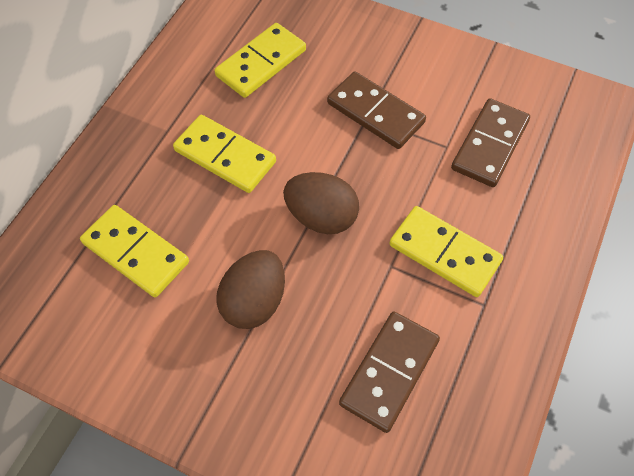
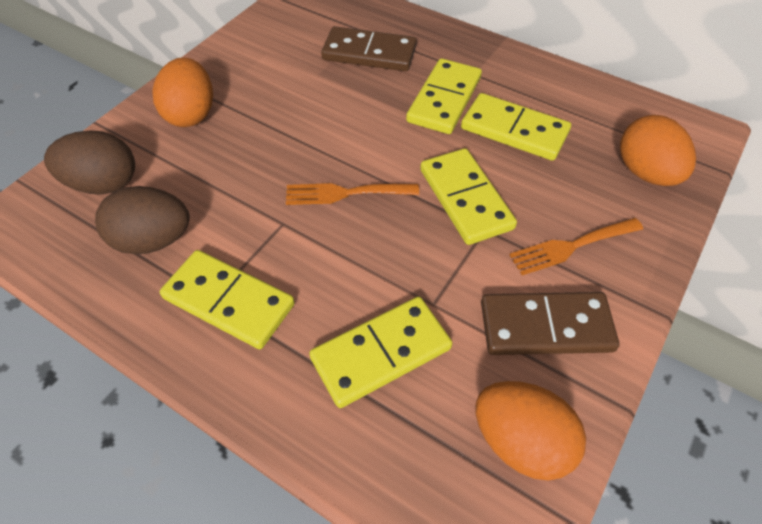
brown domino: [327,71,426,149] [339,312,440,433] [451,98,530,187] = 3 -> [321,26,417,71] [481,292,619,355] = 2
orange egg: none = 0 -> [152,57,213,127] [476,381,586,481] [620,115,696,186] = 3
orange fork: none = 0 -> [286,183,419,205] [510,218,643,275] = 2
yellow domino: [80,205,189,297] [173,115,276,193] [215,23,306,98] [390,206,503,297] = 4 -> [160,250,295,349] [309,296,452,408] [406,58,482,134] [420,148,517,245] [461,93,571,161] = 5

